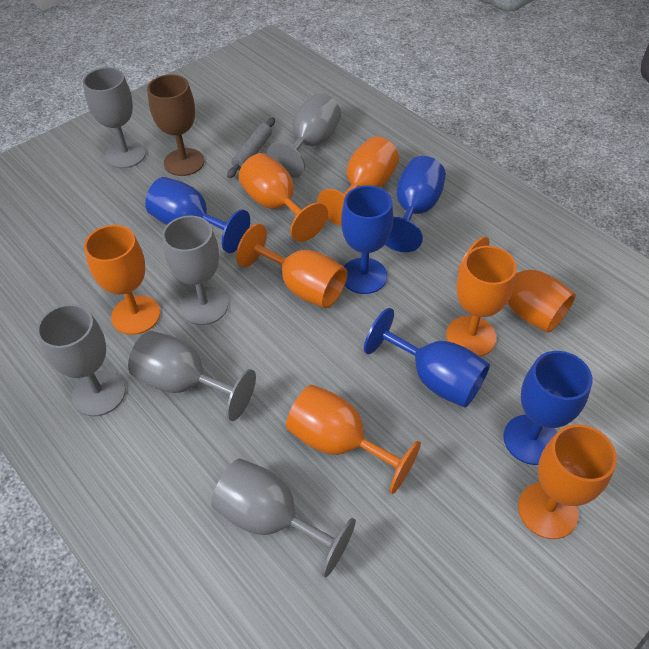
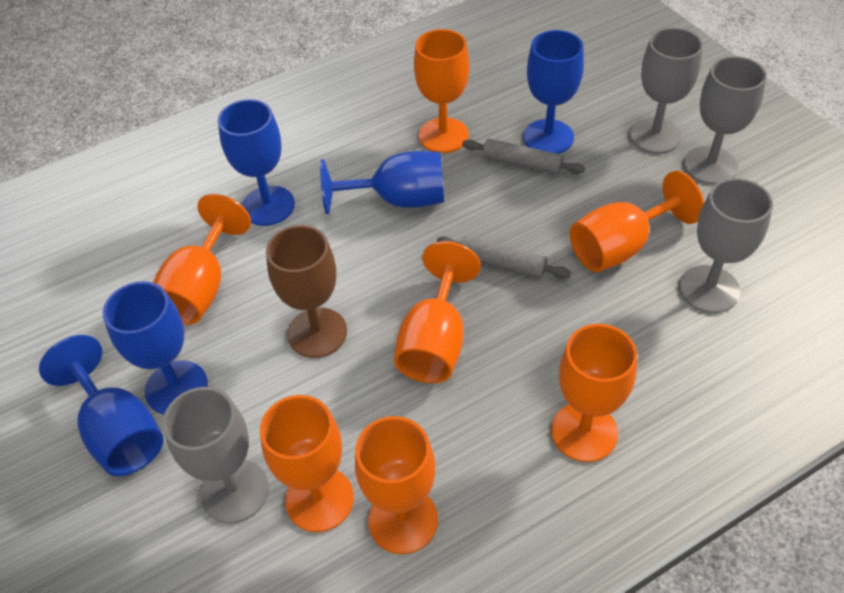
grey goblet: [36,304,126,417] [83,67,146,168] [128,331,256,421] [162,215,228,325] [211,458,356,578] [267,93,341,178] = 6 -> [163,387,269,523] [629,27,703,153] [679,178,773,313] [684,56,767,184] = 4
grey rolling pin: [227,117,275,178] = 1 -> [437,236,571,278] [462,139,585,174] = 2
orange goblet: [84,225,160,335] [236,223,347,308] [239,153,328,242] [286,385,421,494] [317,137,399,226] [446,246,517,357] [458,236,576,333] [518,424,617,539] = 8 -> [153,194,251,325] [260,395,354,532] [355,416,438,554] [394,241,481,383] [414,29,469,153] [551,324,637,462] [570,171,704,272] = 7

